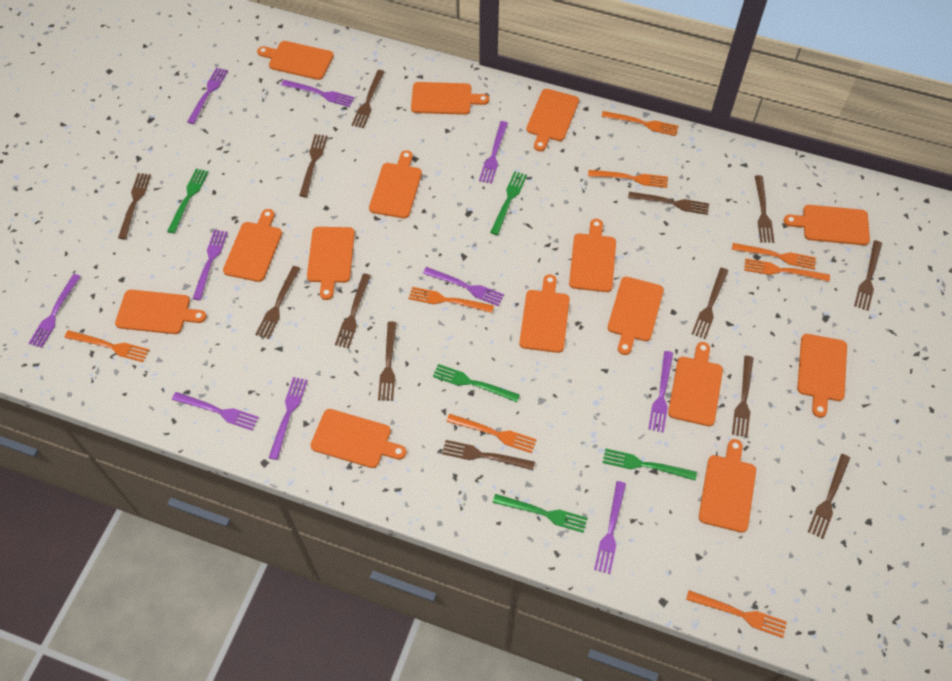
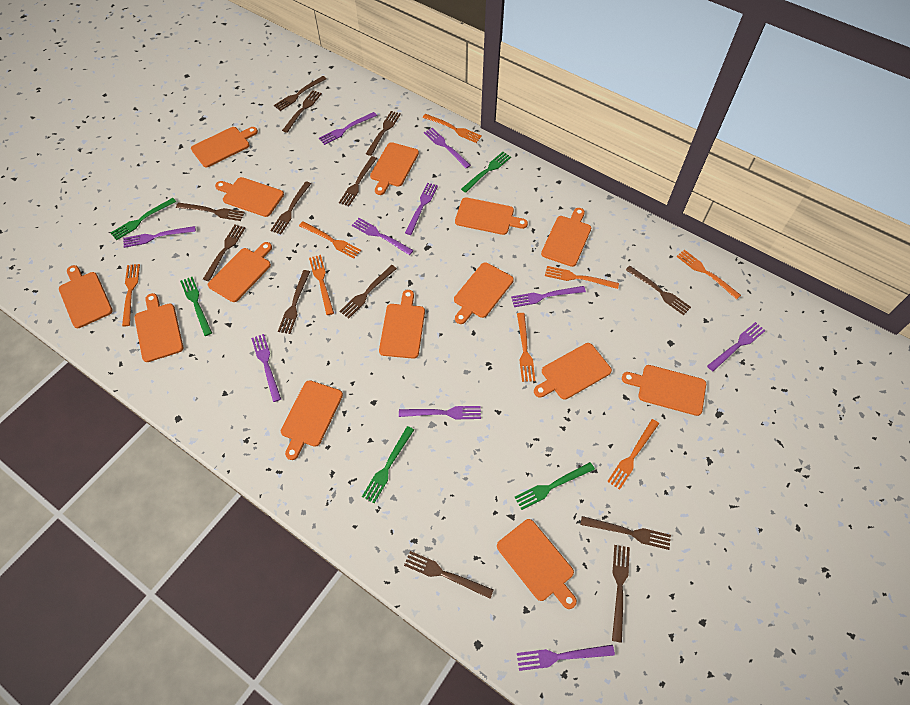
orange cutting board: [115,290,207,334] [223,209,282,282] [257,41,334,80] [307,227,355,300] [310,409,406,468] [369,150,422,218] [411,82,489,115] [519,274,570,353] [526,89,579,152] [569,219,616,292] [608,277,664,355] [668,342,723,426] [699,439,756,533] [783,205,870,245] [797,334,847,418] = 15 -> [59,265,113,328] [134,293,183,362] [191,127,258,167] [208,242,272,302] [215,177,284,217] [281,380,343,460] [370,142,419,195] [379,290,425,359] [454,262,514,324] [455,197,528,235] [497,519,577,609] [534,343,612,400] [541,208,591,267] [622,365,706,416] = 14

